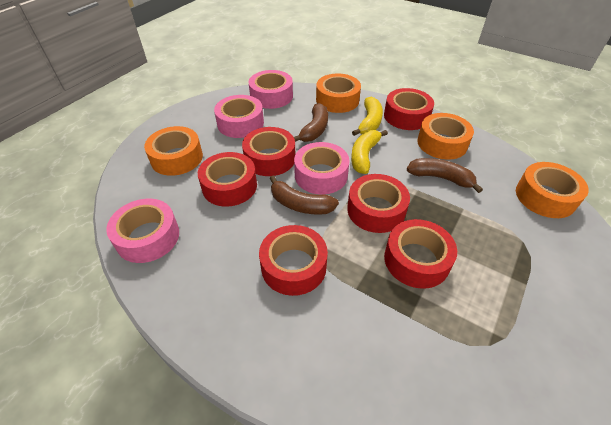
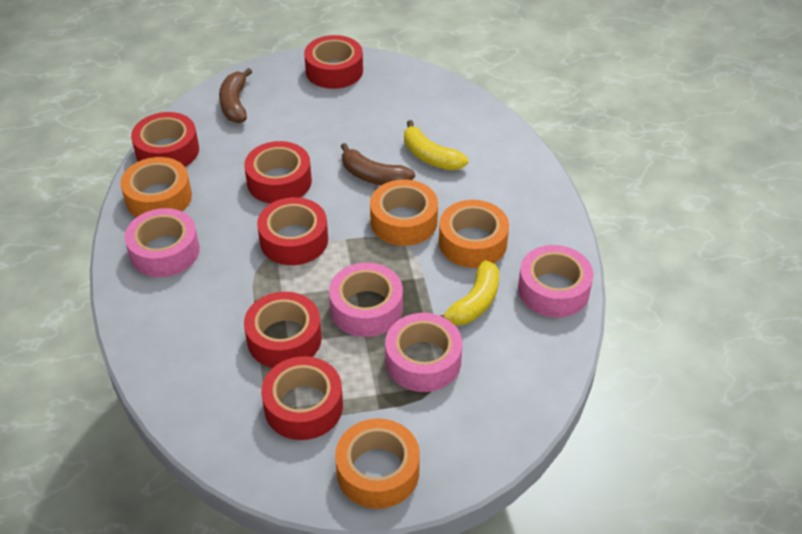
brown banana: [269,175,339,215] [294,103,328,142] [407,158,483,193] = 3 -> [219,68,252,123] [341,143,415,185] = 2

